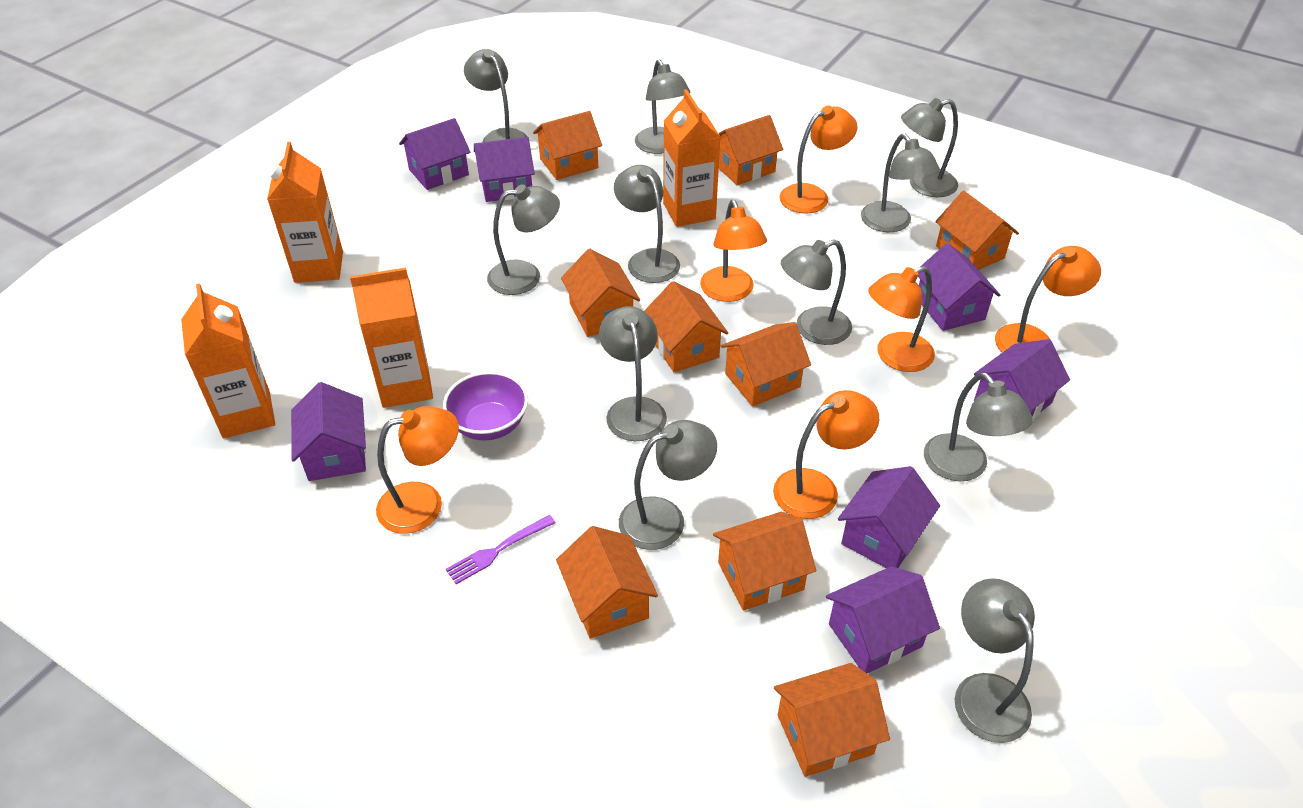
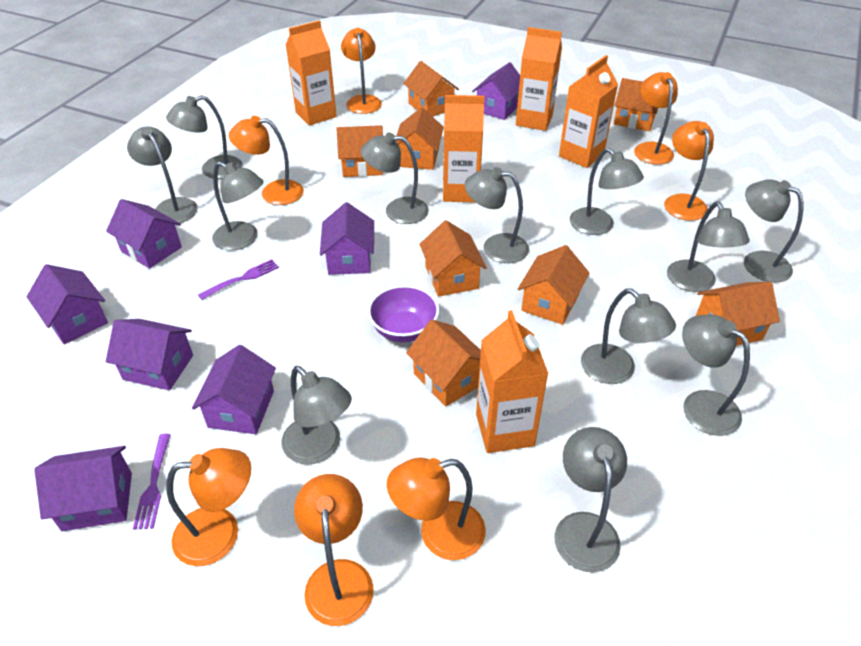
grey lamp: [464,49,527,142] [487,184,560,295] [599,306,667,441] [614,165,680,283] [619,420,717,550] [635,59,690,154] [781,240,852,345] [861,134,940,232] [901,98,958,197] [924,372,1033,481] [955,578,1035,743] = 11 -> [127,127,198,223] [166,95,243,179] [212,161,263,250] [282,366,352,465] [361,133,429,224] [465,167,529,263] [554,427,627,573] [570,148,644,235] [581,289,676,384] [667,202,750,292] [682,315,750,436] [744,179,803,282] = 12
orange carton: [181,284,275,438] [267,142,343,283] [350,267,433,408] [663,89,721,227] = 4 -> [286,20,337,126] [443,95,484,203] [476,310,548,453] [516,27,562,131] [559,55,618,168] = 5
orange house: [533,111,602,180] [556,526,658,639] [561,249,640,337] [644,281,728,372] [713,512,816,611] [719,115,783,185] [721,322,811,407] [774,663,890,777] [935,191,1019,270] = 9 -> [337,125,383,177] [395,107,444,170] [403,61,459,116] [406,320,481,407] [419,220,487,297] [518,245,589,325] [614,78,658,131] [696,282,780,346] = 8
orange lamp: [376,406,459,534] [700,200,767,302] [773,390,879,519] [780,106,858,214] [868,266,935,372] [995,246,1101,352] = 6 -> [166,448,251,566] [229,116,304,205] [294,474,374,626] [341,28,382,114] [387,457,486,560] [634,72,678,165] [664,121,714,221] = 7
purple fork: [446,515,555,584] = 1 -> [133,434,171,530] [198,259,279,300] = 2

